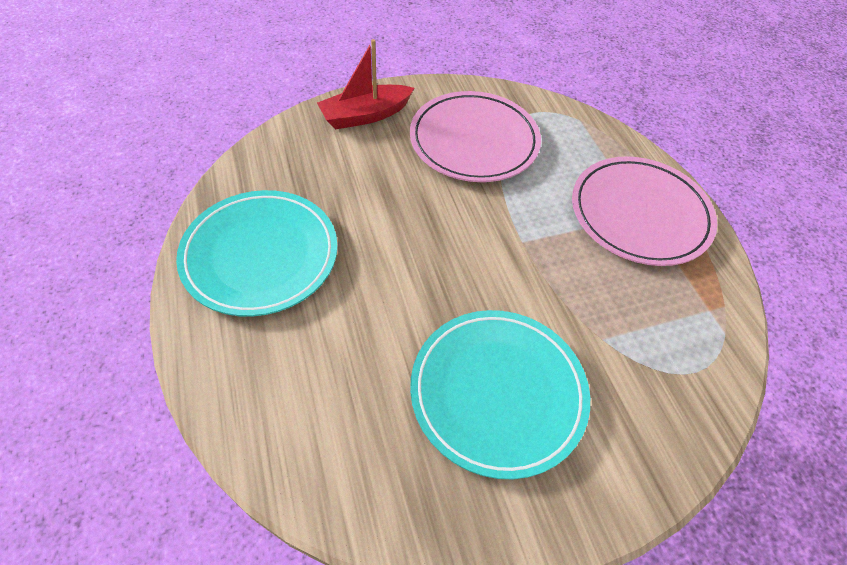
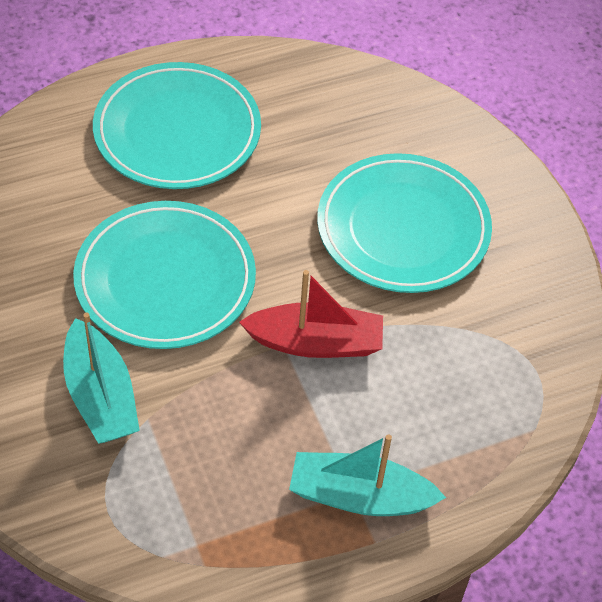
pink plate: [410,91,541,182] [572,157,717,266] = 2 -> none = 0
turquoise boat: none = 0 -> [63,313,140,444] [289,434,446,516] = 2
turquoise plate: [176,190,338,317] [410,310,590,479] = 2 -> [73,201,256,349] [93,62,261,189] [317,153,492,293] = 3

